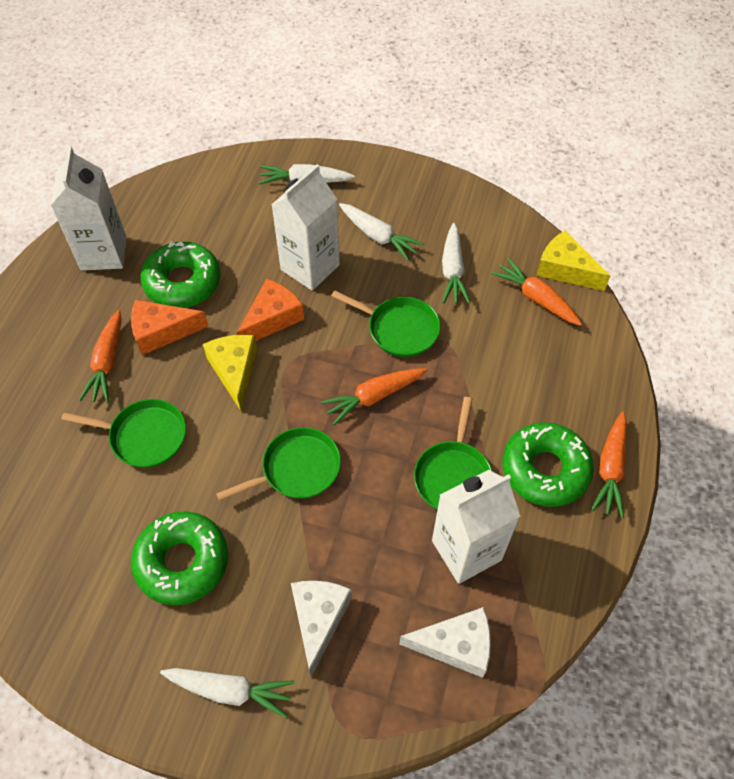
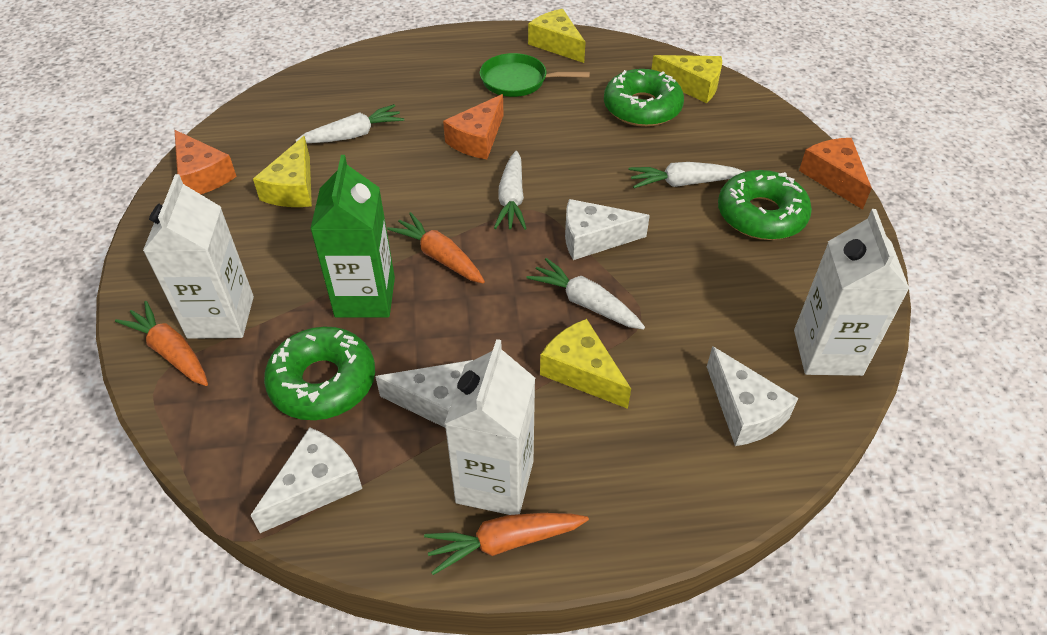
green carton: none = 0 -> [310,155,395,318] = 1
green pan: [61,399,186,468] [216,427,341,501] [331,290,440,357] [414,397,492,510] = 4 -> [480,53,590,97] = 1
orange carrot: [79,310,122,403] [321,368,427,425] [491,258,582,326] [591,412,627,518] = 4 -> [115,301,208,386] [387,212,485,284] [424,513,589,575] = 3
orange cheese: [131,300,209,355] [236,279,304,341] = 2 -> [174,130,237,194] [443,94,504,159] [799,138,872,210] = 3
white cheese: [291,581,352,677] [399,607,491,678] = 2 -> [250,427,362,533] [375,360,473,428] [565,199,650,260] [707,346,798,446] = 4
yellow cheese: [203,335,257,411] [536,230,610,291] = 2 -> [253,136,312,207] [528,9,586,63] [540,319,631,409] [651,55,722,103] = 4

